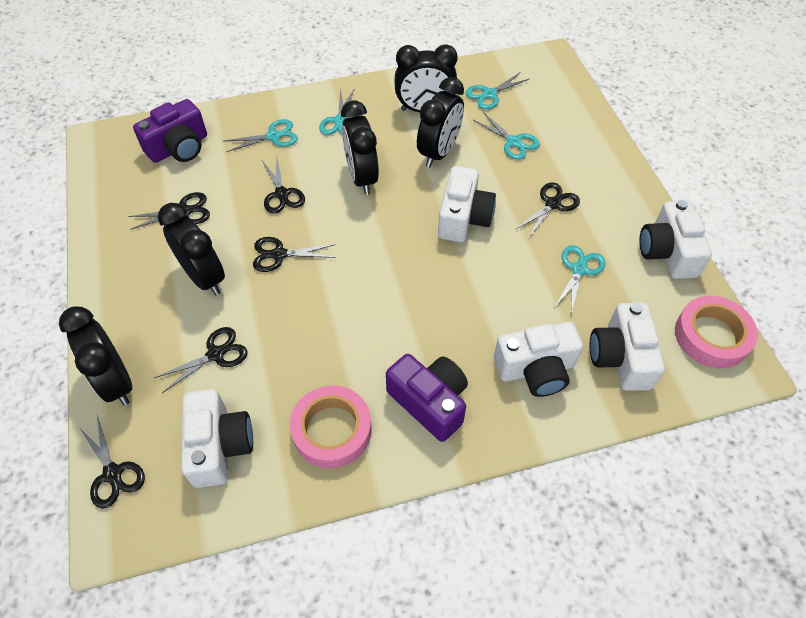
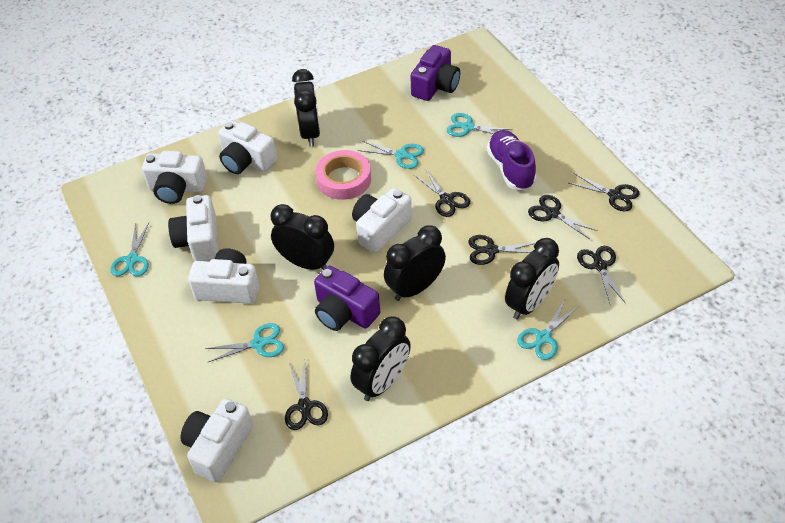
pink tape: [290,385,372,468] [675,296,758,368] = 2 -> [315,150,371,200] = 1
purple shoe: none = 0 -> [487,130,536,190] = 1
white camera: [181,389,253,488] [438,166,496,242] [494,322,583,397] [590,303,665,391] [639,200,712,279] = 5 -> [142,151,207,204] [168,195,218,261] [180,398,253,482] [188,248,259,304] [218,120,277,174] [352,188,412,253] = 6

